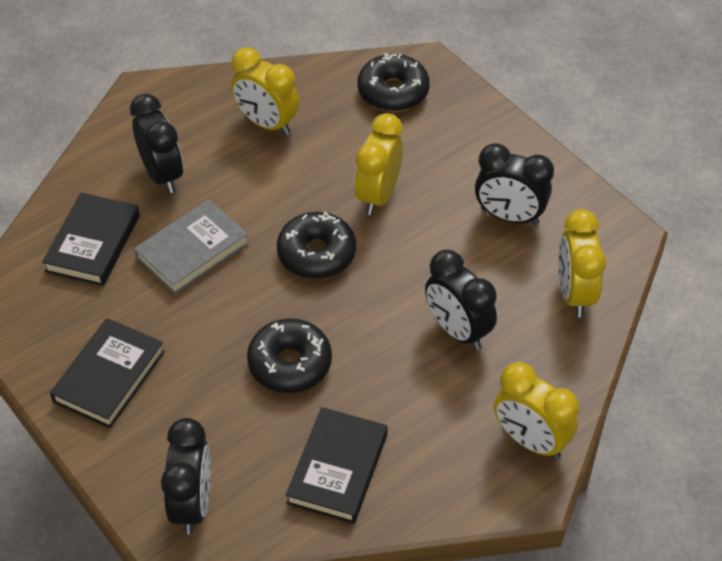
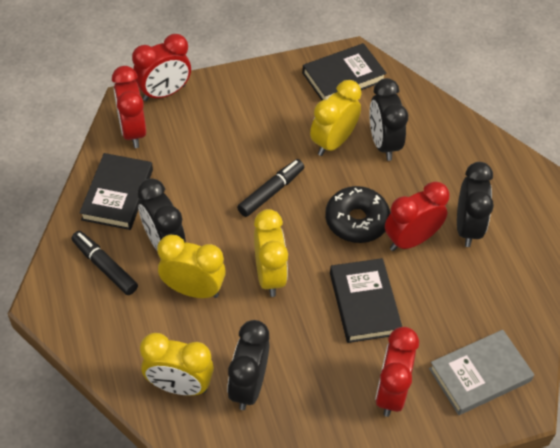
black donut: [247,318,332,393] [277,211,356,279] [357,53,430,111] = 3 -> [325,186,390,243] = 1
black marker: none = 0 -> [71,231,138,295] [237,159,304,217] = 2
red clock: none = 0 -> [112,66,146,148] [132,34,191,101] [375,327,419,417] [385,181,450,251] = 4

